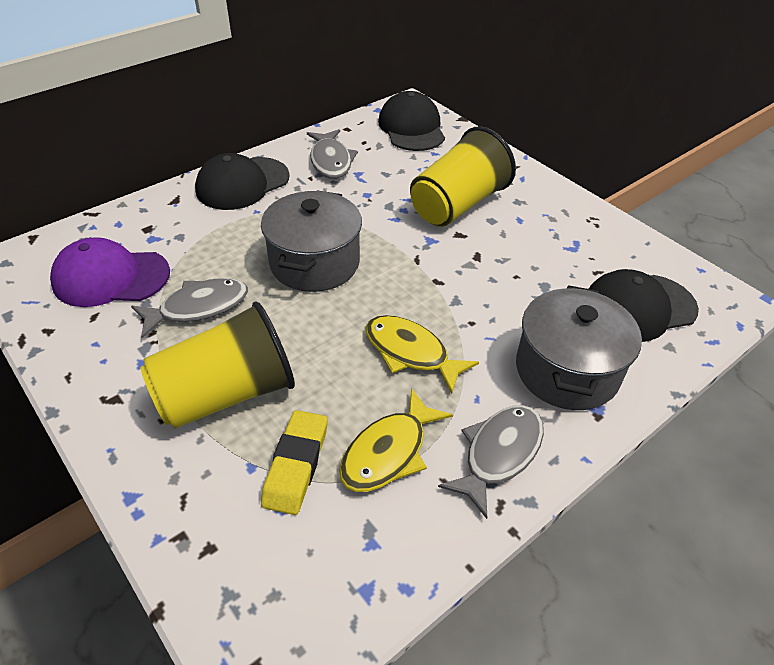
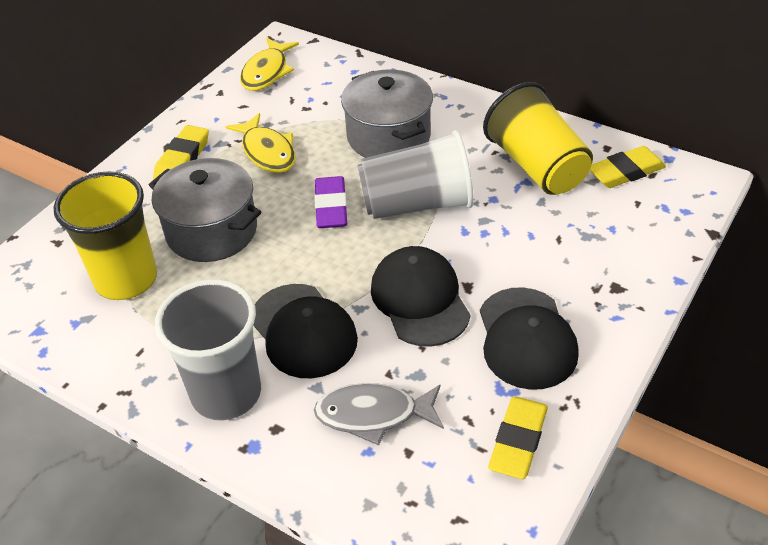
grey cup: none = 0 -> [155,279,261,421] [358,130,474,219] = 2
grey fish: [131,278,248,338] [307,129,358,179] [438,405,544,519] = 3 -> [314,383,444,445] = 1
purple cap: [50,237,170,307] = 1 -> none = 0
purple eraser: none = 0 -> [314,176,347,228] = 1
yellow eraser: [261,410,328,515] = 1 -> [153,125,209,180] [488,397,548,479] [590,146,666,188] = 3

